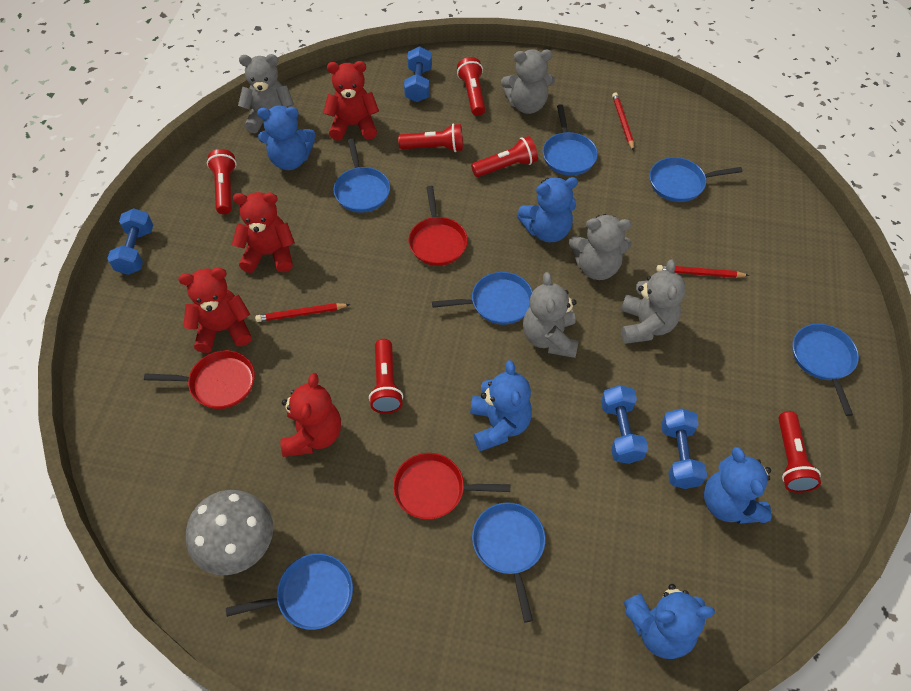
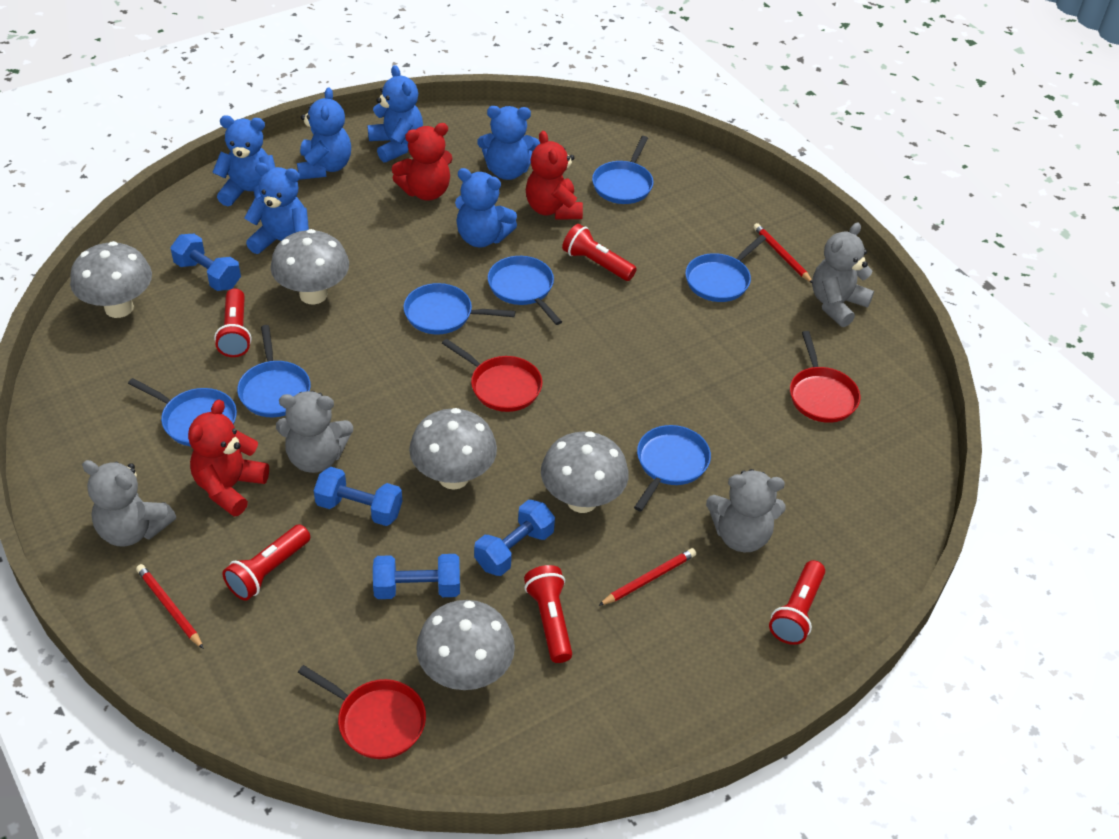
blue teddy bear: [257,106,316,170] [470,360,532,451] [517,177,578,242] [623,584,715,659] [704,447,772,524] = 5 -> [212,116,275,206] [244,163,309,254] [297,88,351,180] [367,65,423,163] [455,168,517,247] [477,106,540,180] = 6
grey mushroom: [186,490,273,575] = 1 -> [70,241,152,318] [270,229,349,304] [409,408,497,490] [416,600,515,690] [541,431,629,513] = 5
grey teddy bear: [238,54,294,133] [501,49,555,114] [523,272,579,358] [569,214,632,280] [621,260,686,344] = 5 -> [82,460,176,546] [276,391,353,473] [706,469,786,552] [812,223,874,327] = 4
red flashlight: [207,149,237,214] [369,339,403,414] [398,123,463,152] [457,57,485,116] [471,136,538,177] [778,411,821,493] = 6 -> [214,288,251,357] [222,524,310,601] [524,565,572,663] [562,224,637,281] [769,560,825,645] = 5
red teddy bear: [178,267,252,353] [232,192,295,273] [280,373,341,457] [323,61,379,141] = 4 -> [188,400,269,517] [392,123,453,201] [526,131,583,220] = 3

